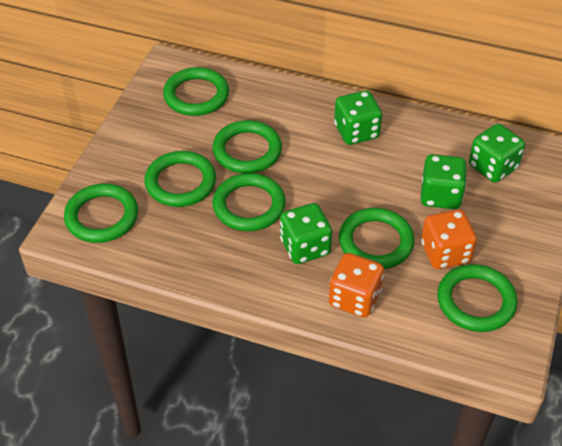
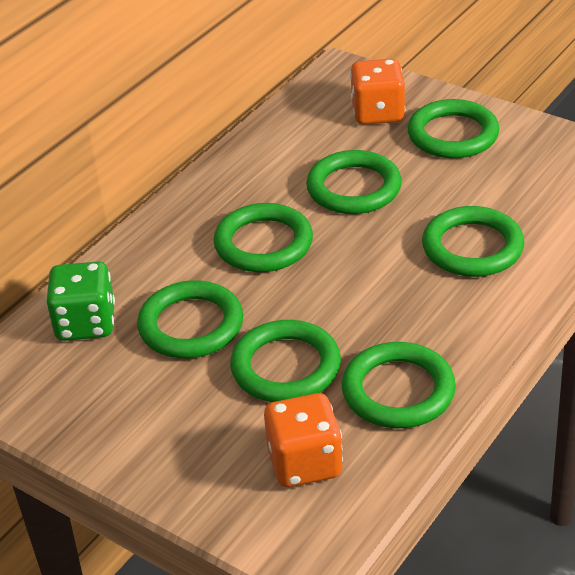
green dice: [280,203,332,264] [334,90,382,145] [421,154,467,209] [469,124,525,183] = 4 -> [46,262,115,341] = 1

